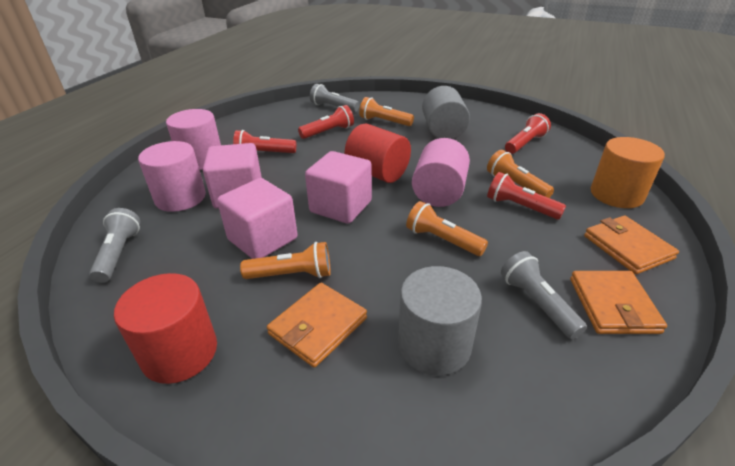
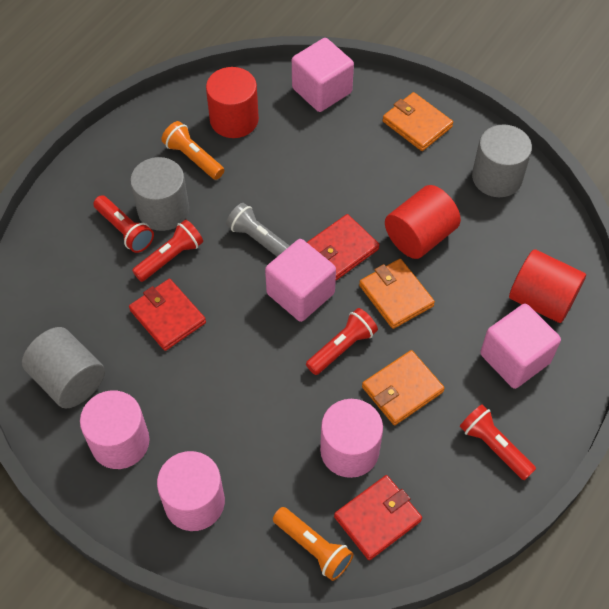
grey cylinder: [398,266,482,375] [422,86,470,139] = 2 -> [22,327,105,409] [130,157,189,231] [472,125,532,197] = 3
grey flashlight: [89,208,140,283] [310,84,359,112] [501,251,587,339] = 3 -> [226,203,289,257] = 1
orange cylinder: [591,137,665,208] = 1 -> none = 0
orange flashlight: [240,242,331,279] [359,97,414,126] [406,201,488,256] [487,150,554,198] = 4 -> [161,121,224,180] [273,507,354,581] = 2
red cylinder: [114,273,217,384] [345,123,411,183] = 2 -> [206,67,259,138] [385,185,461,259] [509,249,586,323] = 3
red wallet: none = 0 -> [129,279,206,351] [307,214,380,280] [334,475,422,560] = 3

